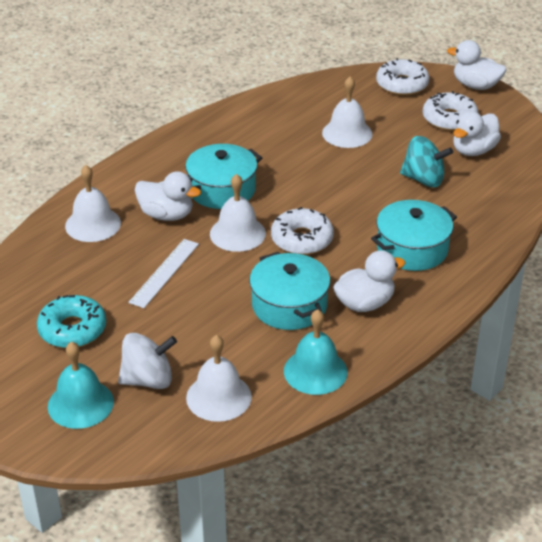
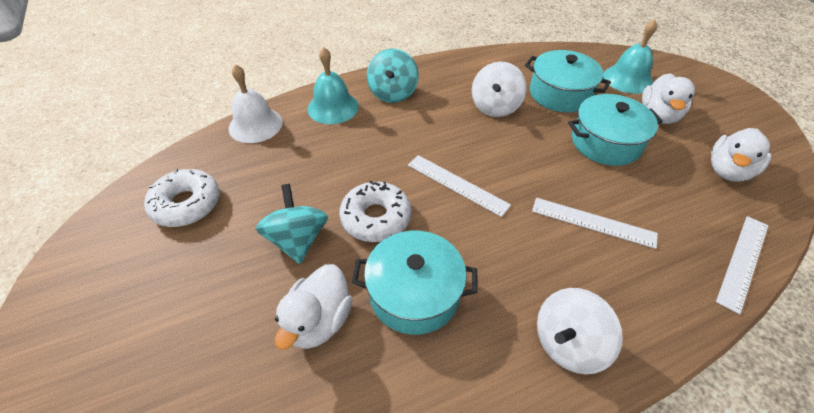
turquoise donut: [37,295,106,348] = 1 -> none = 0
turquoise spinning top: [400,136,453,187] = 1 -> [256,184,328,264] [367,49,419,103] = 2
white bell: [65,165,121,242] [186,335,252,422] [210,174,266,252] [322,76,373,148] = 4 -> [229,64,283,143] = 1
white donut: [271,207,334,255] [376,58,430,96] [423,91,478,131] = 3 -> [144,169,220,227] [339,181,411,242] = 2
white duck: [135,171,201,221] [333,250,405,312] [447,40,506,90] [453,111,501,156] = 4 -> [275,264,353,349] [642,73,695,124] [711,128,771,182] = 3
white ruler: [128,239,199,308] = 1 -> [408,155,511,217] [532,198,658,249] [716,216,768,314] = 3
white spinning top: [118,333,177,389] = 1 -> [472,61,527,117] [537,288,623,374] = 2

